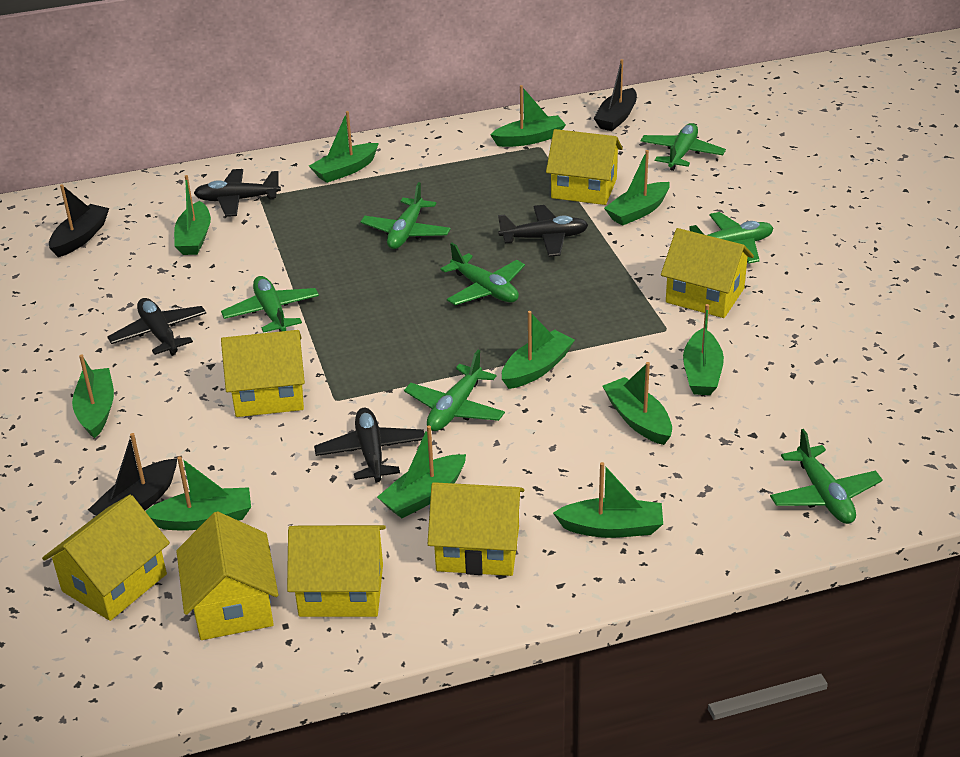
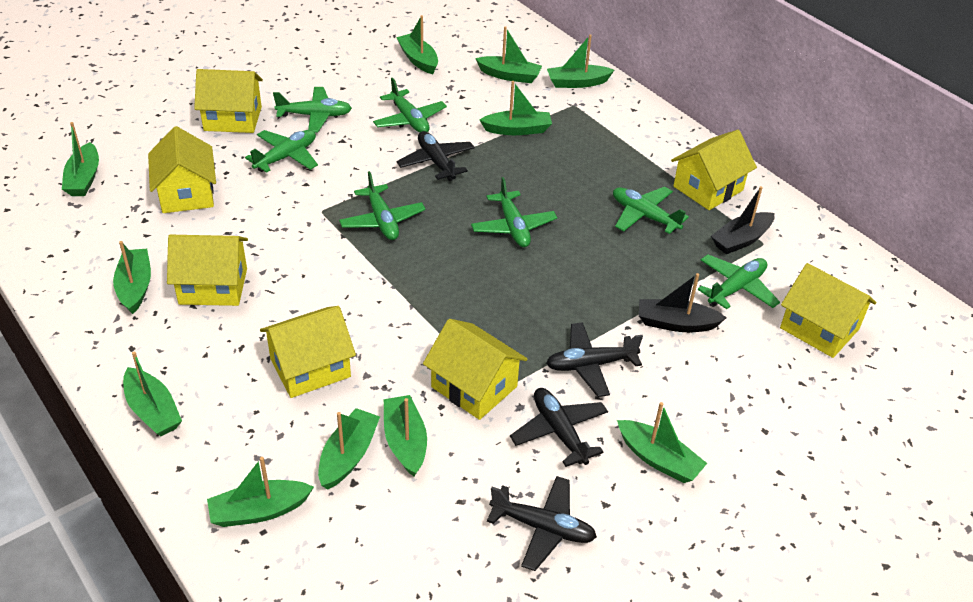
black boat: [49,184,109,257] [88,433,177,516] [594,59,637,131] = 3 -> [639,273,727,332] [711,186,774,254] = 2

